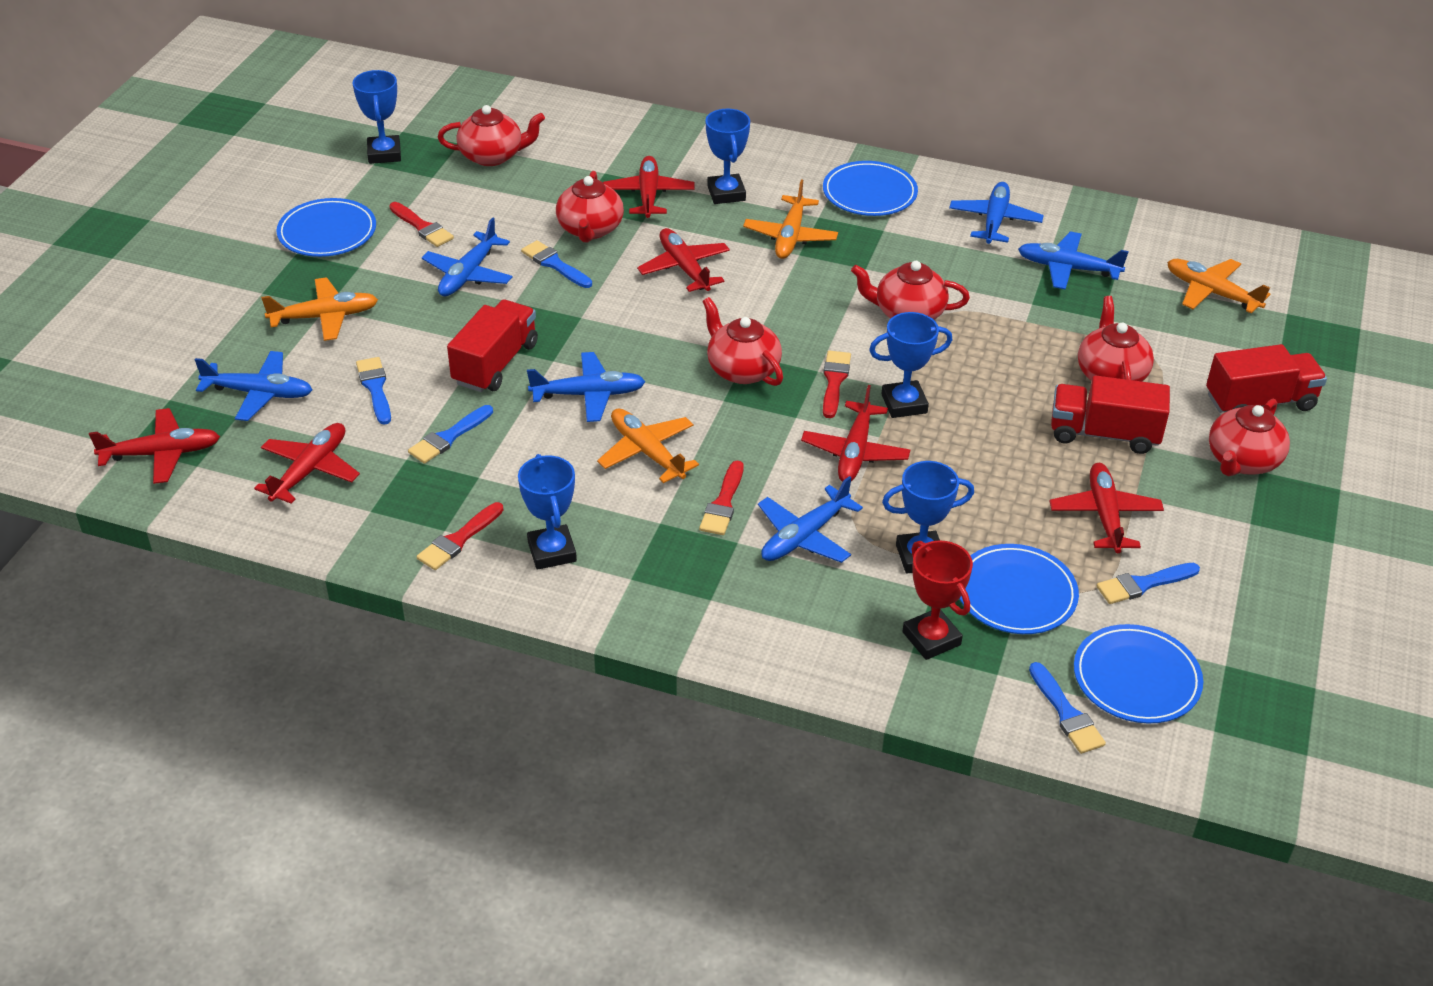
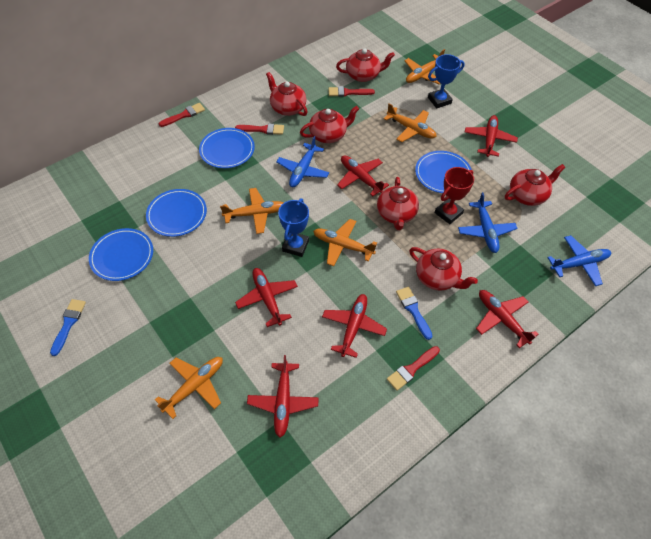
blue brush: [356,357,391,425] [408,405,493,464] [521,240,592,288] [1029,662,1106,754] [1096,563,1200,604] = 5 -> [50,299,86,356] [396,287,432,340] = 2
blue plane: [195,351,312,421] [422,217,513,297] [527,352,646,422] [758,476,863,563] [949,182,1044,244] [1018,231,1129,290] = 6 -> [276,136,329,187] [458,192,518,253] [547,235,611,286] = 3
blue trophy: [352,70,401,164] [518,454,577,570] [705,109,750,204] [869,312,952,418] [882,461,974,573] = 5 -> [278,198,309,257] [428,54,465,108] = 2
orange plane: [261,277,378,341] [597,408,699,483] [743,179,838,259] [1167,259,1271,313] = 4 -> [155,357,223,419] [220,188,283,234] [313,219,377,266] [384,103,437,142] [404,49,445,85] = 5
red truck: [447,300,538,392] [1051,375,1170,454] [1206,344,1327,413] = 3 -> none = 0

